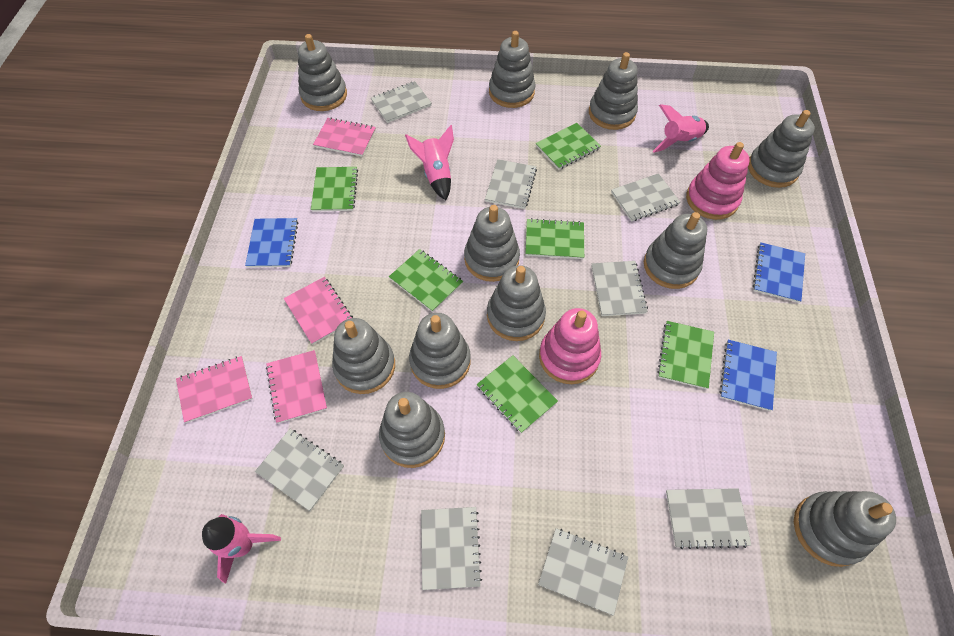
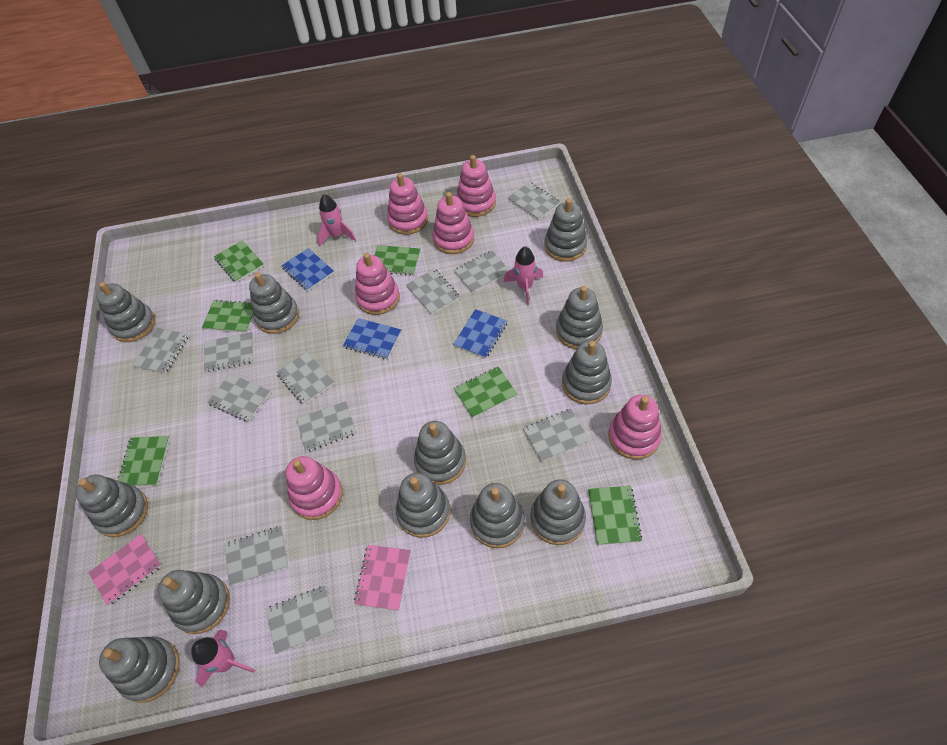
grey notebook: [255,429,344,511] [371,81,432,123] [421,507,482,590] [485,159,537,209] [538,528,628,616] [591,261,648,316] [611,173,680,221] [666,488,751,549] = 8 -> [133,328,189,374] [204,332,254,372] [207,373,271,422] [224,526,289,586] [266,586,336,654] [276,352,335,405] [296,401,357,452] [406,269,460,315] [454,251,509,293] [508,182,560,220] [523,408,590,462] = 11
grey stacking toy: [298,34,347,111] [332,318,395,394] [379,392,445,468] [409,313,471,389] [464,205,520,282] [487,265,546,341] [489,31,536,108] [589,52,638,130] [644,212,707,289] [748,110,815,188] [794,491,896,567] = 11 -> [76,474,148,537] [96,282,155,342] [99,637,180,703] [158,570,230,634] [249,272,299,334] [396,473,450,538] [414,421,466,485] [470,483,525,548] [530,479,586,545] [544,198,587,262] [556,286,603,349] [562,341,612,404] = 12
pink notebook: [176,356,253,423] [266,350,327,423] [284,277,353,345] [313,117,376,157] = 4 -> [88,534,162,606] [354,545,411,611] = 2
pink stacking toy: [539,308,601,384] [686,142,750,220] = 2 -> [286,456,343,520] [355,253,400,315] [387,173,428,235] [433,192,474,254] [456,155,496,217] [608,395,662,460] = 6

